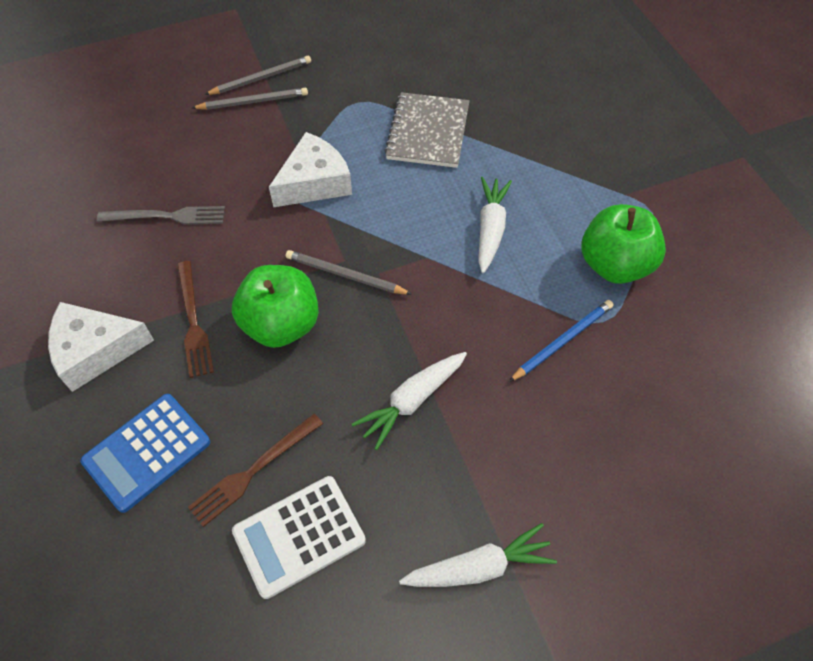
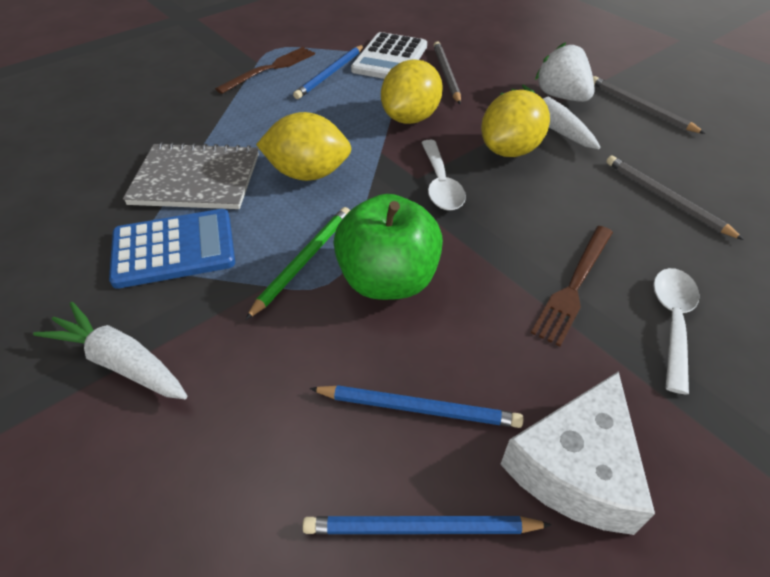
blue pencil: [509,300,614,382] = 1 -> [293,45,364,99] [302,516,552,534] [310,385,523,428] = 3
green apple: [232,265,319,348] [582,204,666,284] = 2 -> [333,194,443,300] = 1
green pencil: none = 0 -> [245,207,350,320] = 1
grey fork: [97,206,225,225] = 1 -> none = 0
white carrot: [352,352,467,450] [399,523,557,587] [478,177,512,273] = 3 -> [33,302,187,399] [500,85,601,149] = 2
white cheese: [48,302,154,392] [269,132,352,207] = 2 -> [500,371,655,535] = 1
white spoon: none = 0 -> [421,140,466,211] [653,268,699,395] = 2
white strawberry: none = 0 -> [535,42,595,102] = 1
yellow lemon: none = 0 -> [256,112,351,181] [381,59,443,124] [481,90,550,157] = 3

